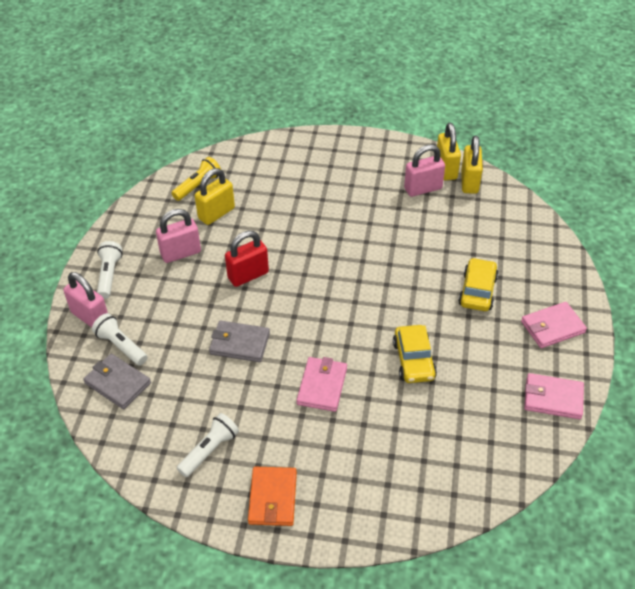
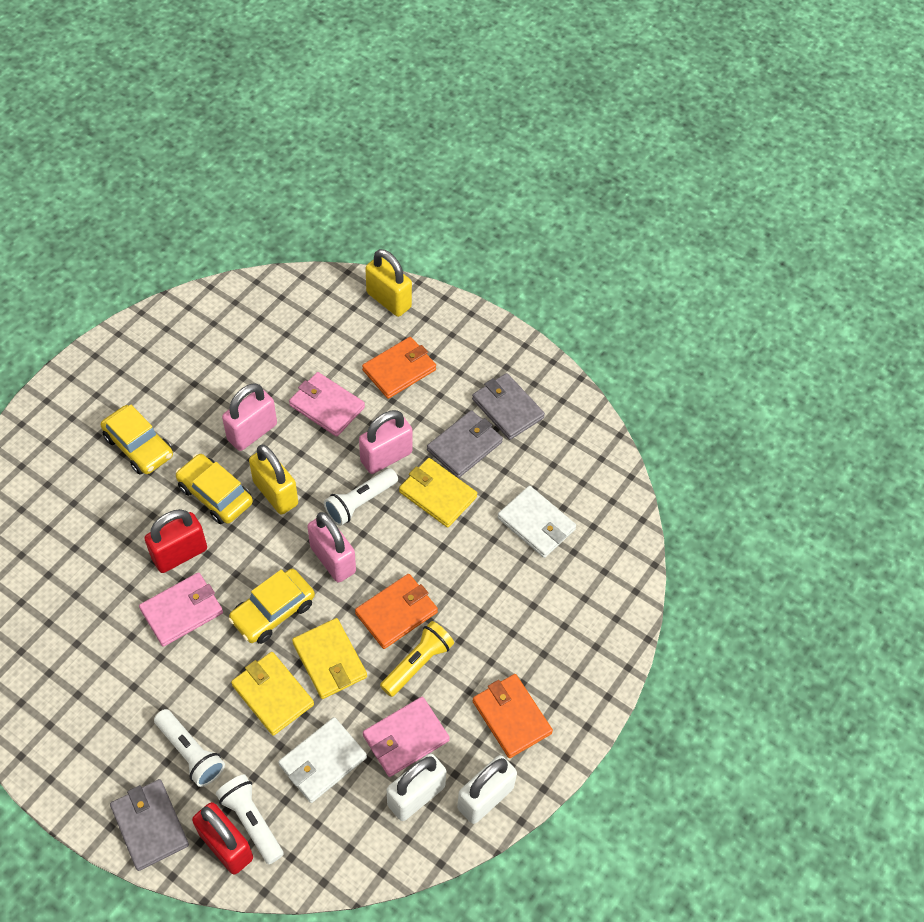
grey wallet: [83,354,151,409] [209,320,270,362] = 2 -> [110,779,189,871] [427,410,503,478] [472,373,545,440] = 3
orange wallet: [248,467,297,526] = 1 -> [355,574,438,649] [362,337,436,399] [472,674,553,758] = 3
red padlock: [225,231,269,287] = 1 -> [144,509,207,573] [192,802,253,874] = 2
white padlock: none = 0 -> [387,753,446,821] [457,755,517,824] = 2
white wallet: none = 0 -> [278,717,367,803] [497,486,576,558] = 2
yellow car: [393,325,437,383] [458,258,499,311] = 2 -> [101,405,173,475] [176,454,253,524] [228,569,315,644] = 3
yellow padlock: [195,168,235,225] [437,123,461,180] [461,135,483,194] = 3 -> [249,445,298,515] [365,249,412,317] = 2
yellow wallet: none = 0 -> [231,652,314,736] [292,618,367,699] [399,458,477,528] = 3

